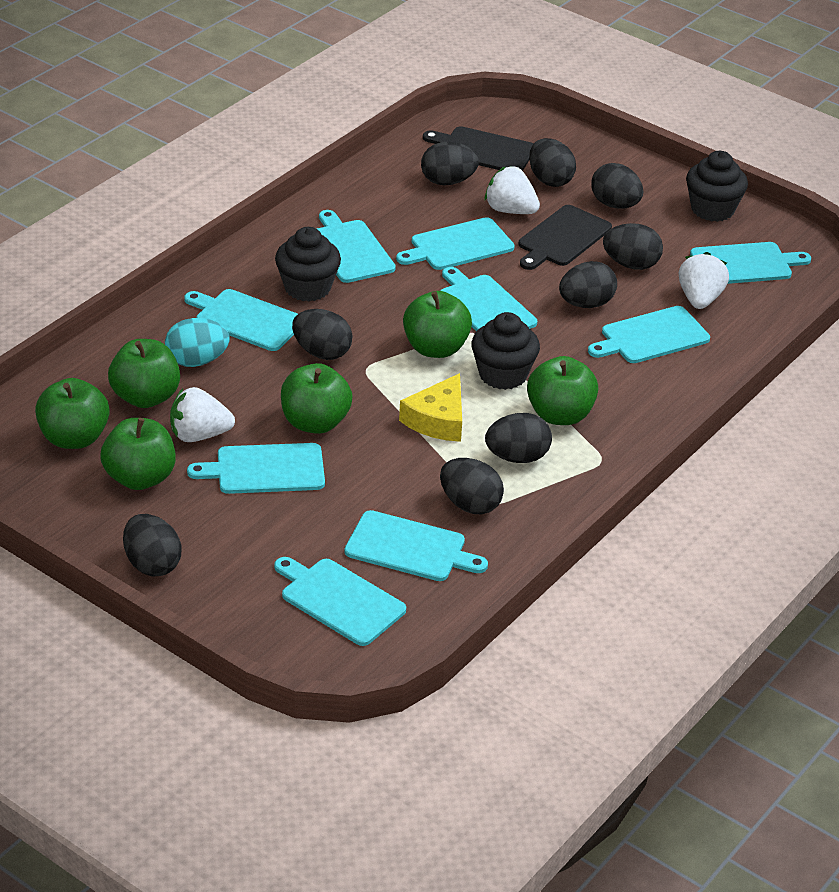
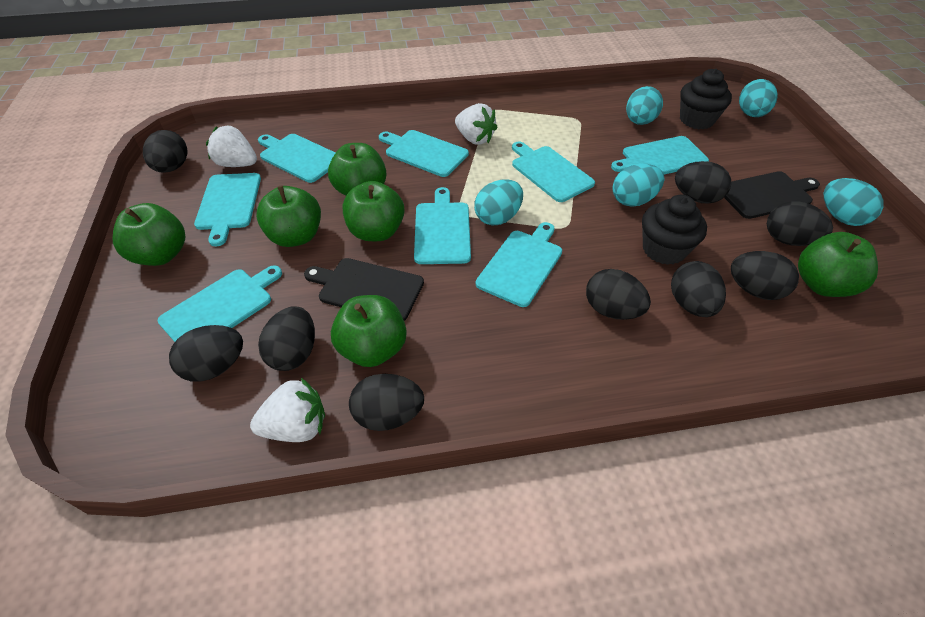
black cupcake: [275,227,341,301] [471,312,540,390] [686,151,748,222] = 3 -> [642,195,707,265] [680,69,732,129] = 2
turquoise cutting board: [184,289,298,351] [187,443,325,494] [274,557,406,646] [317,210,396,283] [344,510,488,581] [396,217,515,270] [440,267,537,331] [588,306,710,363] [690,242,811,284] = 9 -> [158,266,282,342] [194,173,261,246] [258,134,335,183] [379,130,469,177] [414,187,471,264] [476,222,562,307] [512,141,595,202] [611,136,709,174] = 8
turquoise egg: [165,318,230,367] = 1 -> [474,179,523,226] [612,164,664,207] [626,86,663,125] [739,79,778,117] [824,178,884,226] = 5
yellow cheese: [399,373,462,442] = 1 -> none = 0

